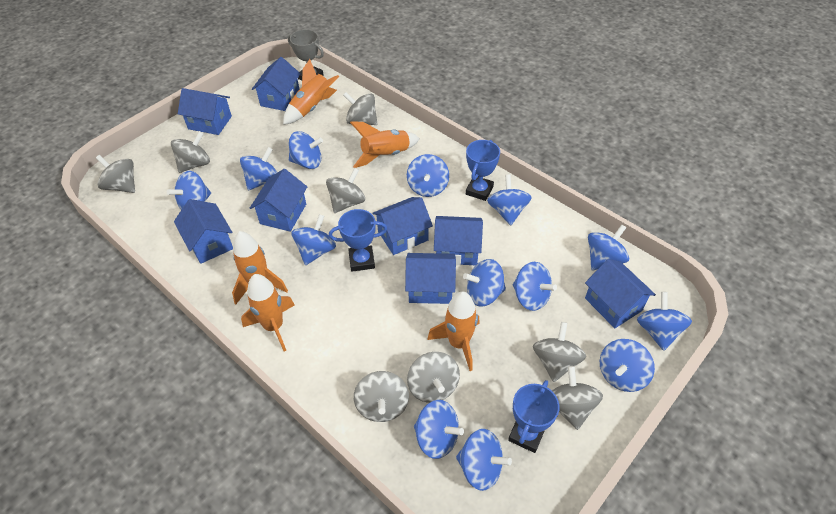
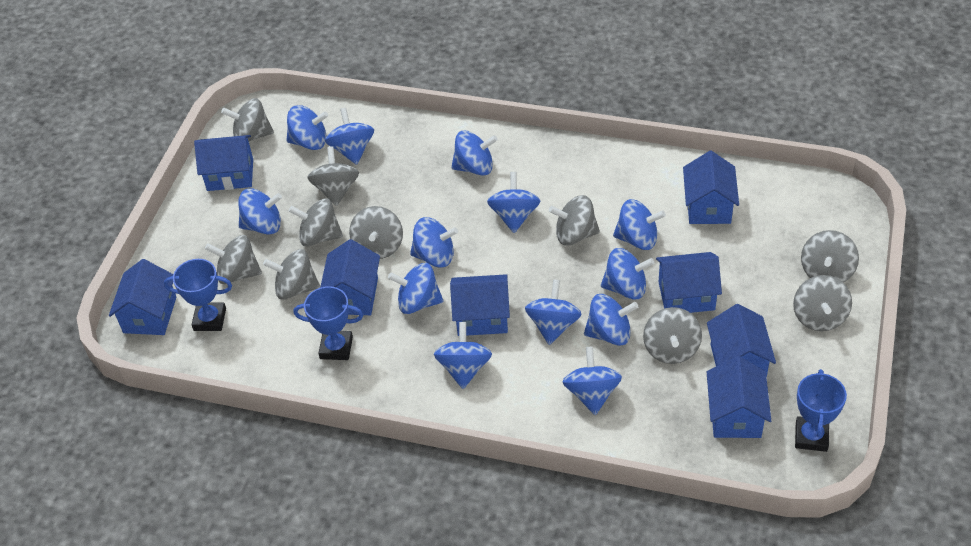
grey spinning top: [96,155,135,193] [171,131,210,173] [326,168,365,213] [343,92,378,125] [354,371,409,422] [407,352,460,403] [533,322,586,382] [552,366,603,430] = 8 -> [205,235,262,284] [221,98,274,141] [263,249,320,300] [289,199,343,246] [307,147,359,206] [349,206,403,259] [549,195,600,246] [643,307,702,364] [793,275,852,331] [801,230,859,283] = 10
grey trophy: [288,29,324,80] = 1 -> none = 0
orange rocket: [232,231,288,304] [241,274,295,351] [283,59,339,125] [350,121,420,168] [427,291,480,371] = 5 -> none = 0

